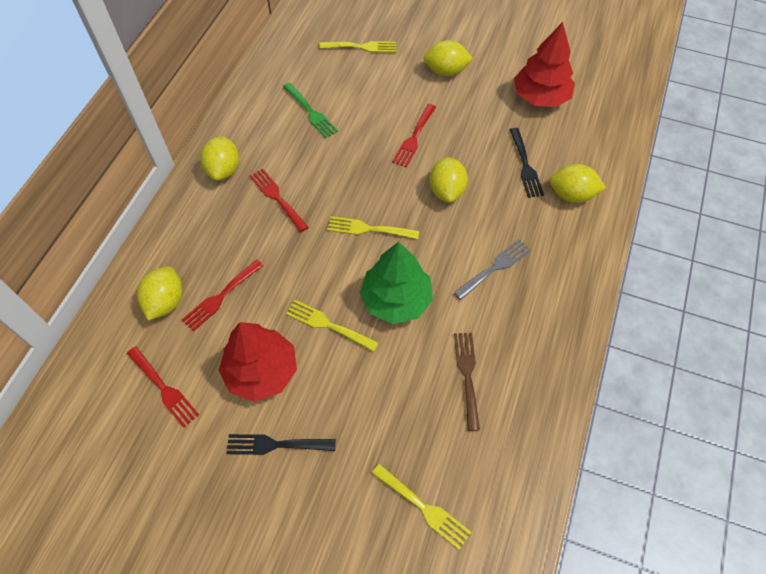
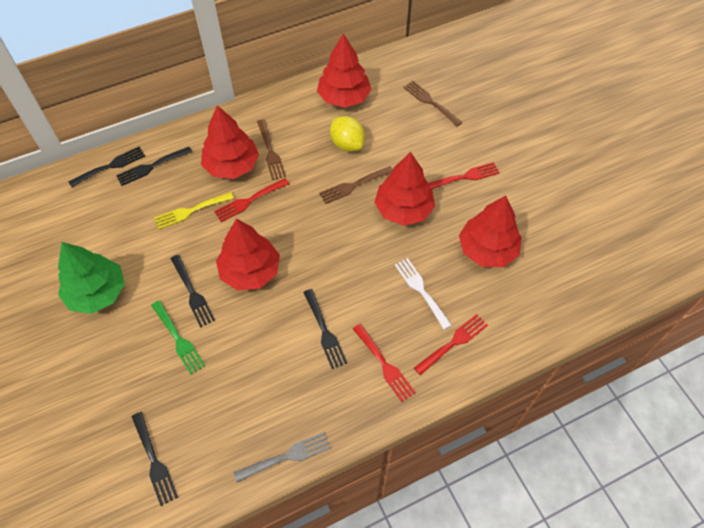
black fork: [226,434,336,455] [510,128,544,198] = 2 -> [69,147,145,187] [116,147,192,186] [132,412,178,506] [171,255,215,328] [303,289,347,369] = 5
brown fork: [454,333,480,431] = 1 -> [257,119,286,180] [319,166,393,204] [404,81,462,126] = 3
red tree: [219,322,297,402] [514,22,575,107] = 2 -> [201,105,259,179] [216,219,280,291] [317,34,372,108] [374,152,435,226] [459,195,522,267] = 5
white fork: none = 0 -> [395,258,452,330] = 1
yellow fork: [286,300,379,352] [319,41,396,53] [328,216,419,239] [372,464,472,550] = 4 -> [154,192,234,229] = 1
yellow lemon: [137,266,182,321] [200,136,239,181] [424,40,473,76] [429,157,468,203] [549,164,606,203] = 5 -> [330,116,365,152] = 1

